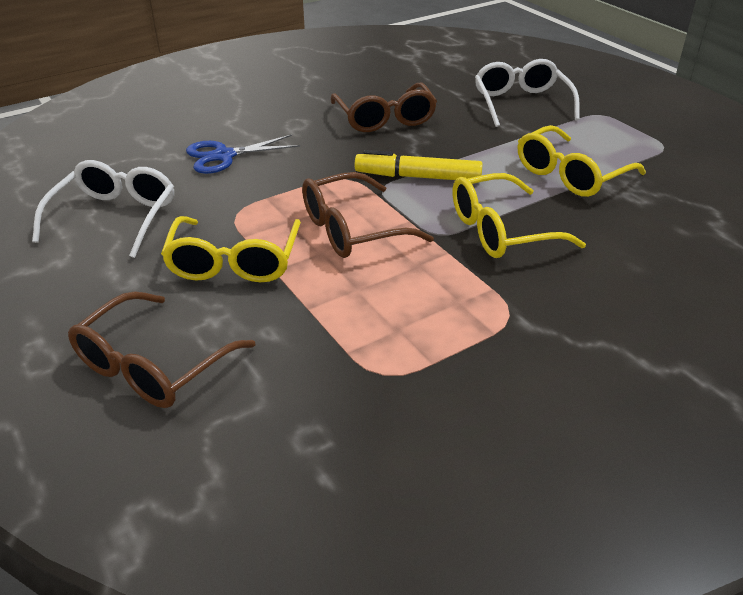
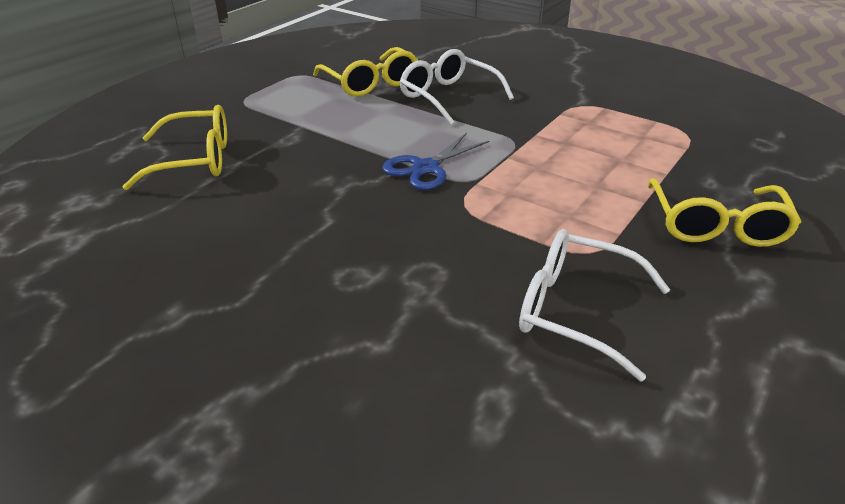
brown glasses: [68,291,256,408] [302,172,434,258] [331,83,437,132] = 3 -> none = 0
yellow marker: [355,150,483,180] = 1 -> none = 0

